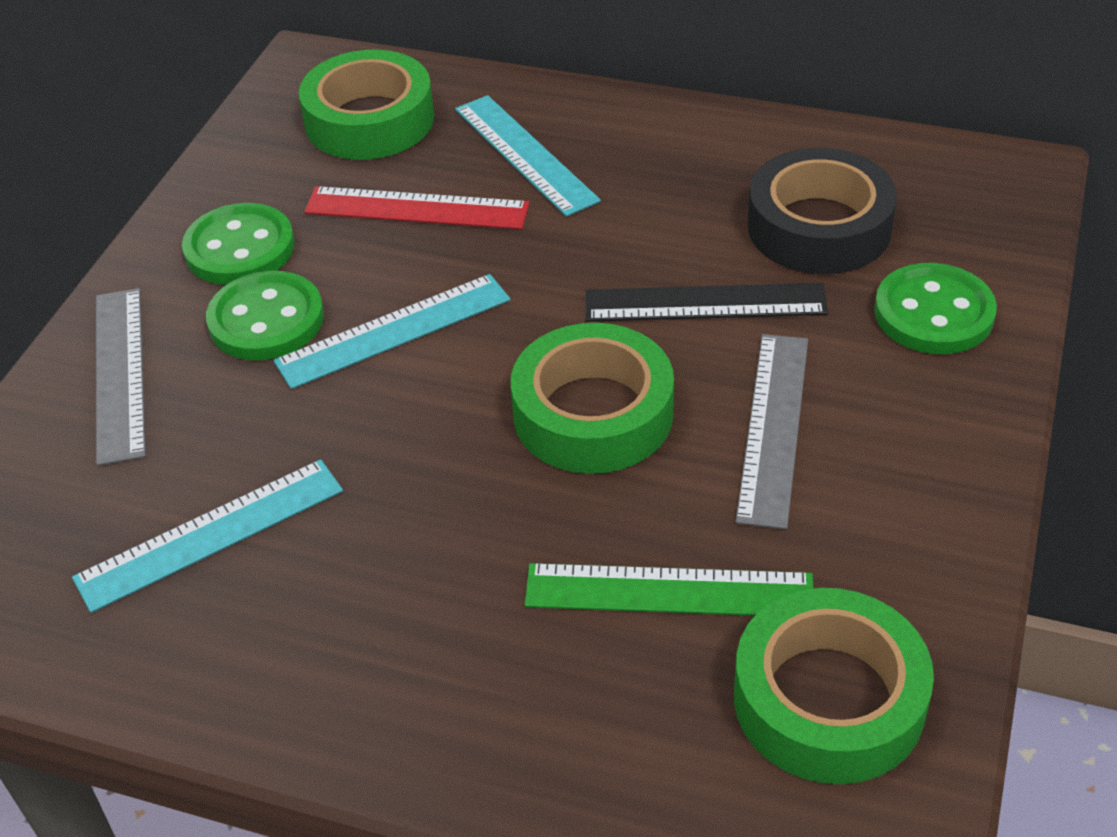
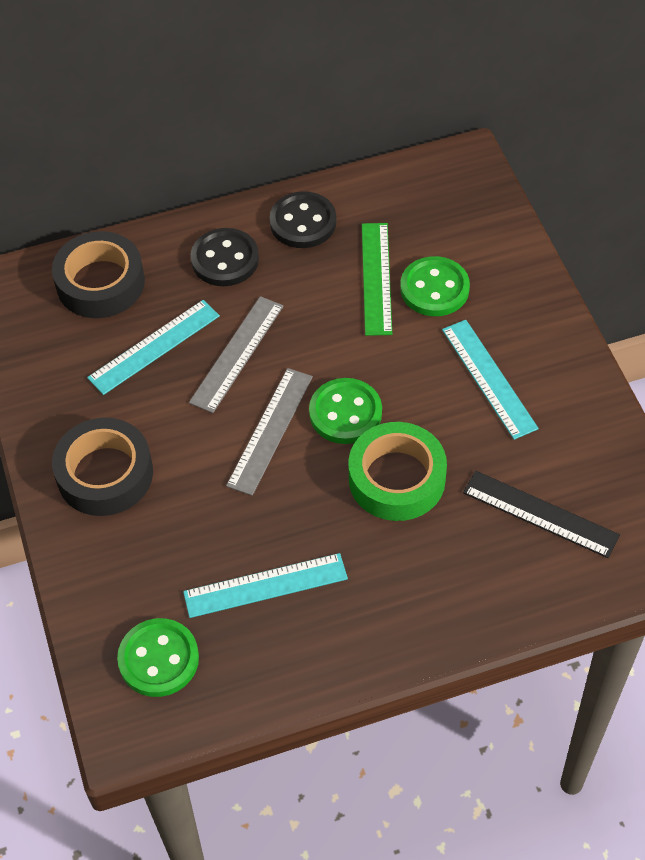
black button: none = 0 -> [191,228,259,286] [269,191,336,248] = 2
black tape: [748,148,897,274] = 1 -> [52,231,145,318] [52,418,153,516] = 2
green tape: [299,50,434,160] [511,323,674,474] [734,588,934,784] = 3 -> [348,422,447,521] = 1
red ruler: [304,186,530,229] = 1 -> none = 0

